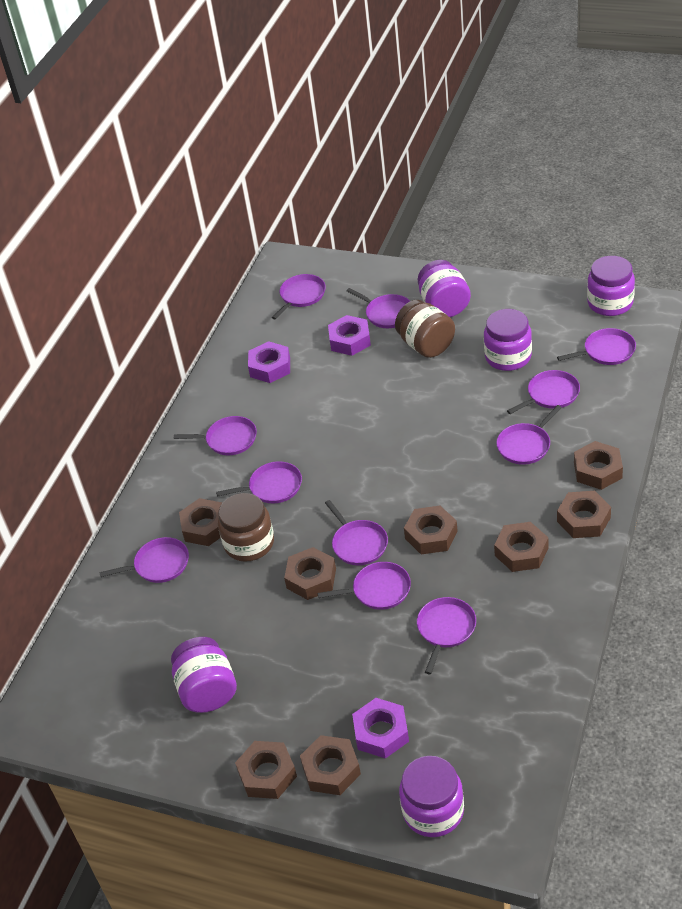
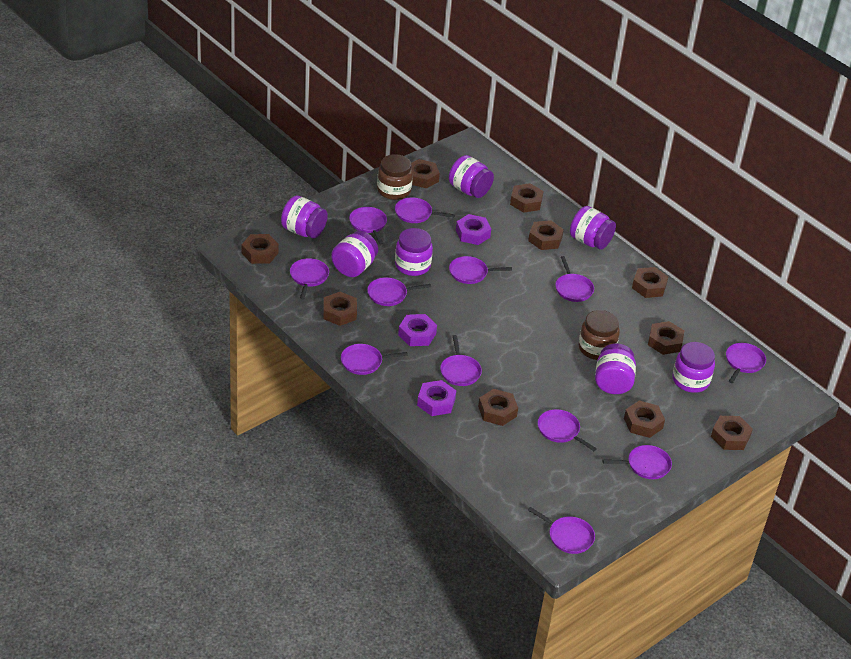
brown nut: [179,498,223,546] [235,741,297,799] [284,547,336,600] [300,735,361,795] [404,506,458,554] [494,522,548,572] [557,491,611,538] [574,441,623,490] = 8 -> [242,234,279,264] [323,292,357,326] [411,159,440,188] [478,389,518,426] [510,183,544,213] [528,220,564,250] [624,401,665,438] [632,267,668,298] [648,321,684,355] [711,416,753,450] = 10
purple jar: [171,637,237,713] [399,756,464,837] [418,260,471,317] [484,309,532,371] [587,256,635,316] = 5 -> [281,195,328,239] [331,231,378,277] [395,228,433,276] [449,155,494,198] [570,206,616,249] [595,343,636,394] [672,342,715,393] = 7
purple pan: [99,537,189,583] [174,416,257,455] [216,461,302,503] [272,274,326,320] [318,562,411,610] [325,500,388,565] [347,288,410,328] [417,597,476,674] [496,405,562,465] [507,370,580,414] [557,328,636,365] = 11 -> [290,258,329,299] [341,344,408,375] [349,207,387,244] [367,277,431,306] [395,197,455,223] [440,335,482,386] [449,256,512,284] [528,507,595,554] [538,409,597,451] [555,256,594,302] [602,445,672,479] [726,343,766,383] = 12

